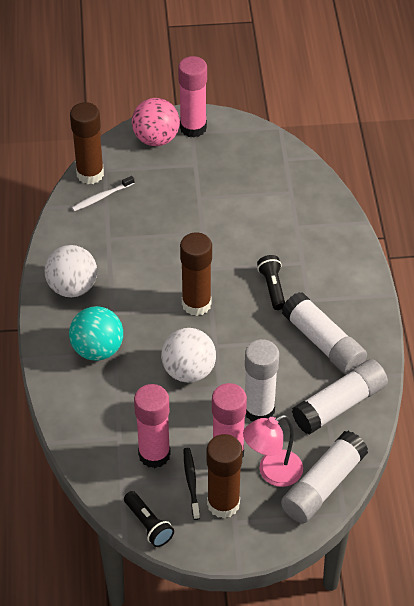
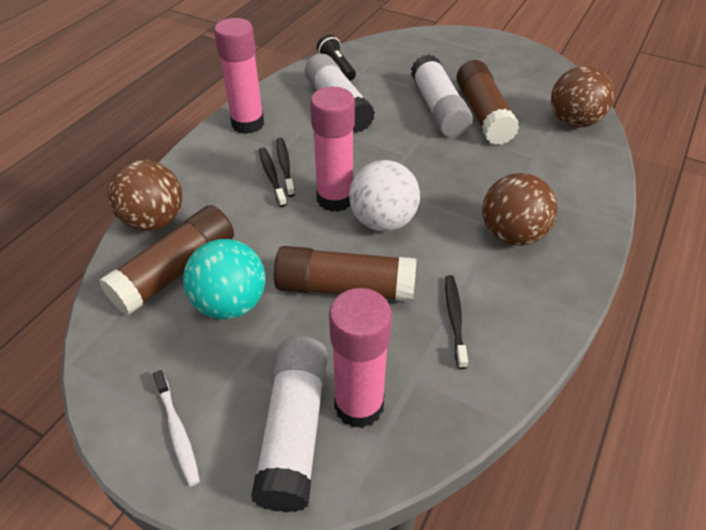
black flashlight: [124,491,174,547] [257,255,285,310] = 2 -> [317,35,356,81] = 1
black toothbrush: [184,448,200,520] = 1 -> [259,147,287,207] [276,138,295,197] [445,275,468,369] = 3
brown ball: none = 0 -> [108,160,182,231] [482,173,557,246] [551,66,614,127] = 3
pink ball: [132,98,180,146] = 1 -> none = 0
pink lamp: [243,415,303,487] = 1 -> none = 0
white ball: [45,245,97,297] [161,328,216,383] = 2 -> [349,160,420,231] = 1
white glue stick: [245,339,279,421] [281,431,368,523] [282,292,367,375] [292,359,388,435] = 4 -> [251,336,328,512] [305,54,375,133] [411,54,473,138] = 3

